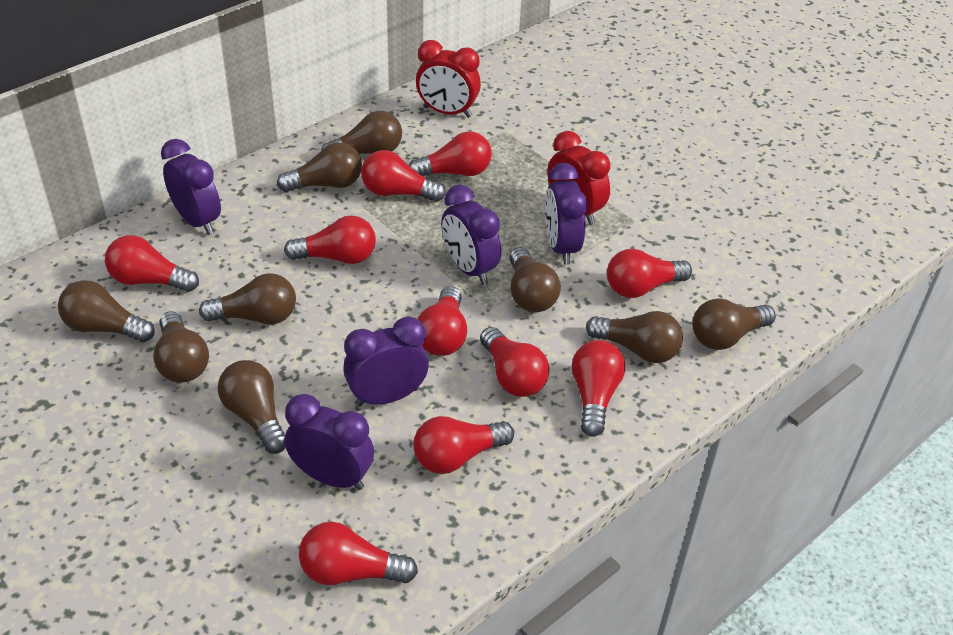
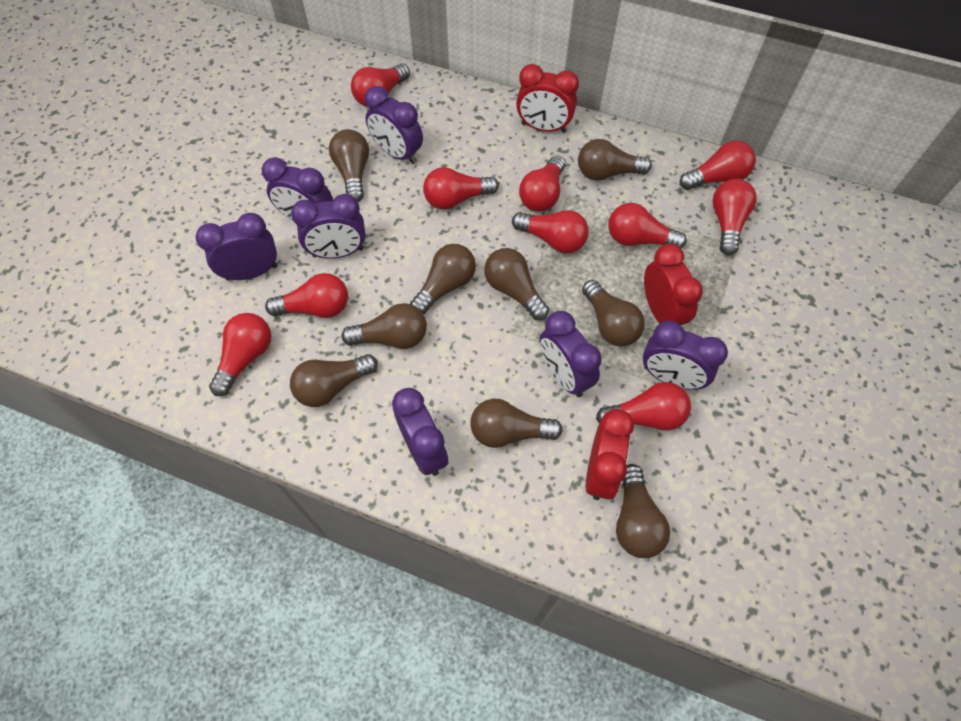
purple clock: [161,139,221,235] [285,394,374,490] [343,317,429,407] [441,185,501,285] [545,163,588,265] = 5 -> [196,213,278,281] [262,157,333,220] [291,194,366,259] [365,86,423,164] [392,388,448,476] [539,311,602,397] [643,321,728,390] = 7
red clock: [416,40,481,118] [547,131,610,225] = 2 -> [516,64,579,133] [585,409,634,500] [644,243,703,325] = 3

